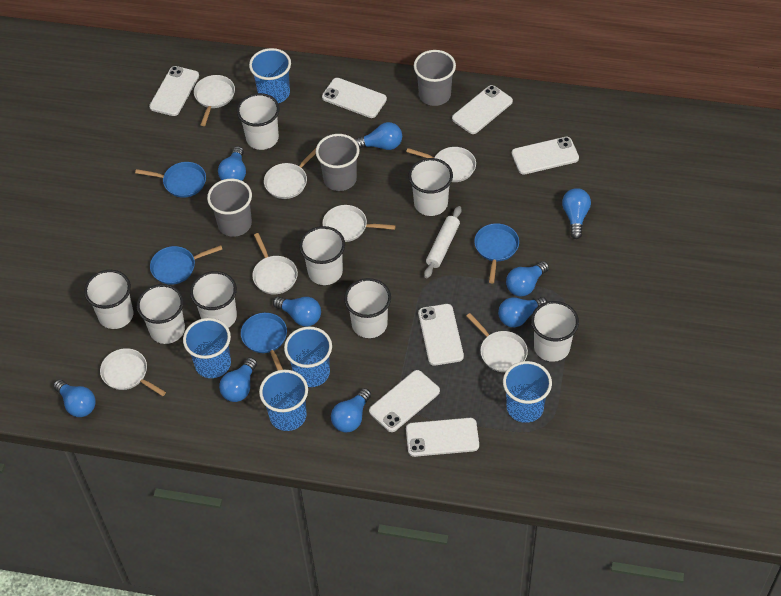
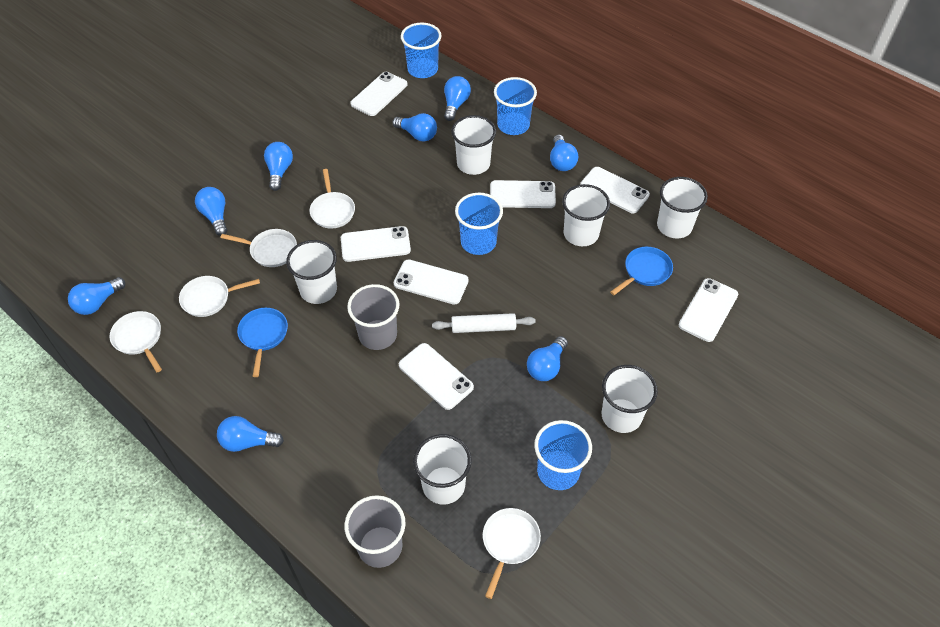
blue cup: [183,318,231,378] [249,48,291,103] [259,370,308,431] [284,327,332,387] [503,361,552,423] = 5 -> [401,22,442,78] [455,193,503,255] [494,77,537,135] [534,420,592,490] = 4
blue light bulb: [53,379,96,417] [218,146,246,181] [219,357,257,402] [273,296,321,327] [331,388,371,433] [355,122,402,150] [498,297,547,327] [506,261,549,297] [562,188,591,239] = 9 -> [68,277,125,315] [195,187,227,236] [217,416,284,452] [264,142,293,191] [392,113,437,142] [444,76,471,121] [527,336,568,381] [550,135,578,171] = 8
blue pan: [135,162,206,198] [150,245,222,285] [241,313,287,370] [474,223,519,283] = 4 -> [237,308,288,377] [610,247,673,295] = 2
grey cup: [207,179,252,237] [316,134,360,191] [414,50,456,106] = 3 -> [344,495,406,568] [347,284,400,350] = 2
white cup: [84,270,134,329] [137,284,185,344] [190,271,237,328] [237,93,280,150] [299,226,345,285] [344,278,391,338] [408,158,453,216] [531,301,579,362] = 8 -> [286,240,337,304] [413,434,472,505] [451,115,496,175] [562,184,610,246] [601,365,658,433] [657,177,708,238] = 6
white pan: [100,348,166,396] [194,75,235,126] [252,233,298,294] [264,148,316,199] [323,205,396,242] [406,147,476,182] [466,313,528,372] = 7 -> [110,311,162,372] [179,276,260,317] [221,229,297,267] [310,169,355,229] [483,508,541,599] = 5

